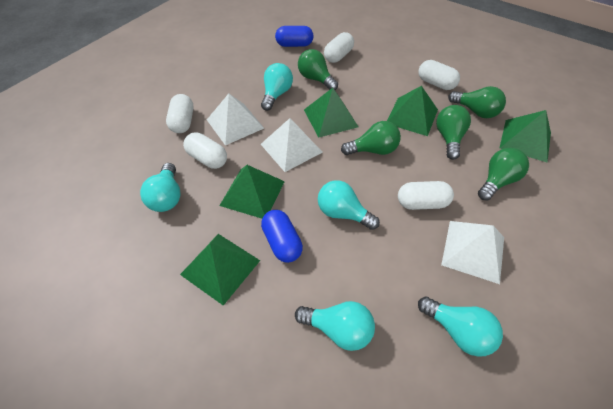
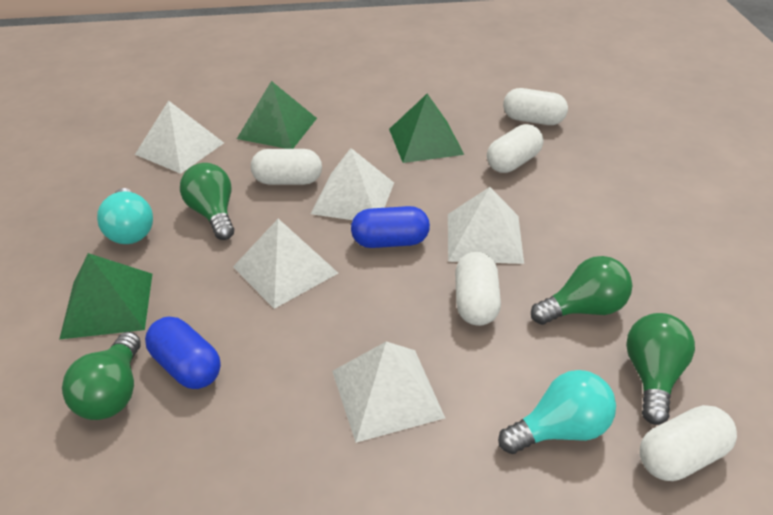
green light bulb: [298,49,338,90] [341,121,401,155] [436,105,471,160] [448,86,506,118] [478,148,529,201] = 5 -> [62,332,141,420] [180,163,234,240] [531,256,632,325] [626,313,695,425] = 4
green pyramid: [180,234,260,306] [219,165,285,218] [304,88,358,138] [387,86,438,136] [500,110,551,162] = 5 -> [59,253,152,340] [237,81,317,149] [389,94,464,163] = 3
turquoise light bulb: [140,163,180,212] [261,63,293,111] [295,301,375,351] [318,180,380,230] [418,297,503,357] = 5 -> [97,188,153,244] [498,370,616,454] = 2
white pyramid: [207,94,264,145] [261,118,323,172] [441,221,504,284] = 3 -> [135,100,224,174] [233,219,338,309] [311,148,394,220] [332,342,445,443] [448,187,524,264] = 5

